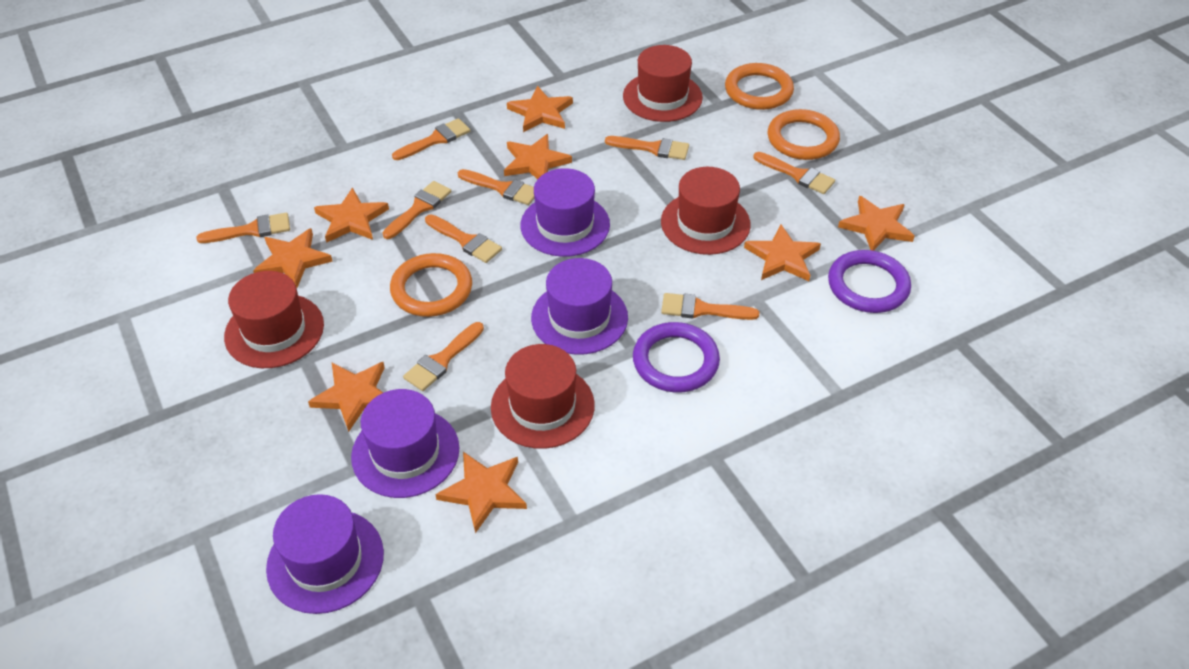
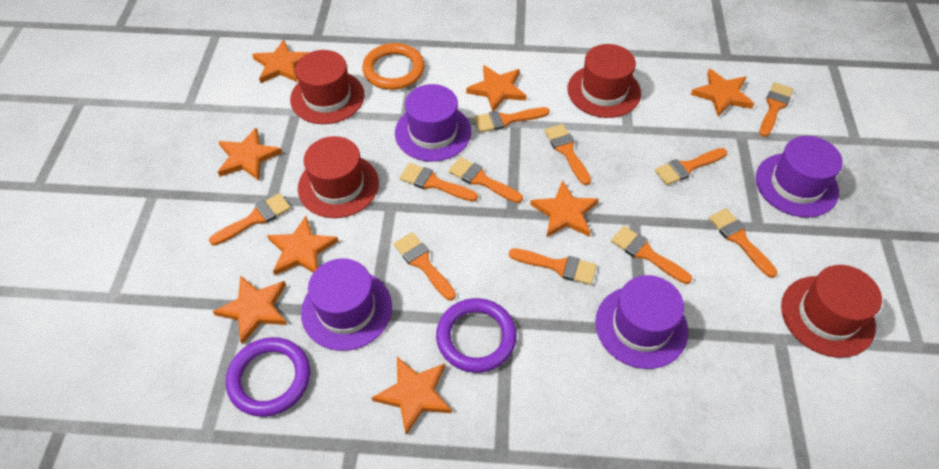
orange brush: [196,213,290,243] [382,181,451,239] [392,118,470,160] [403,322,484,391] [425,214,502,263] [458,169,534,205] [605,136,689,160] [661,293,759,320] [753,152,835,194] = 9 -> [209,193,291,246] [394,232,456,300] [400,163,478,202] [448,157,523,203] [474,107,550,133] [509,248,597,285] [544,124,591,185] [611,226,692,284] [655,148,727,185] [709,208,777,278] [759,82,793,137] = 11
orange ring: [390,253,472,317] [725,63,794,110] [768,109,840,160] = 3 -> [362,43,425,90] = 1

